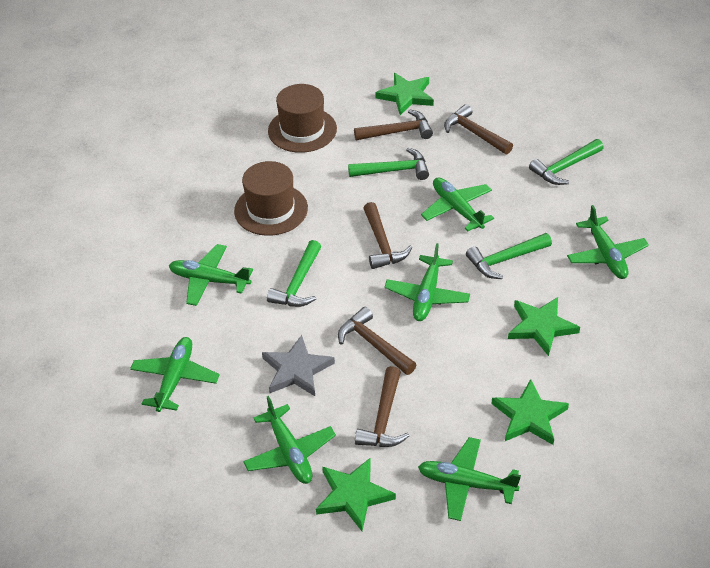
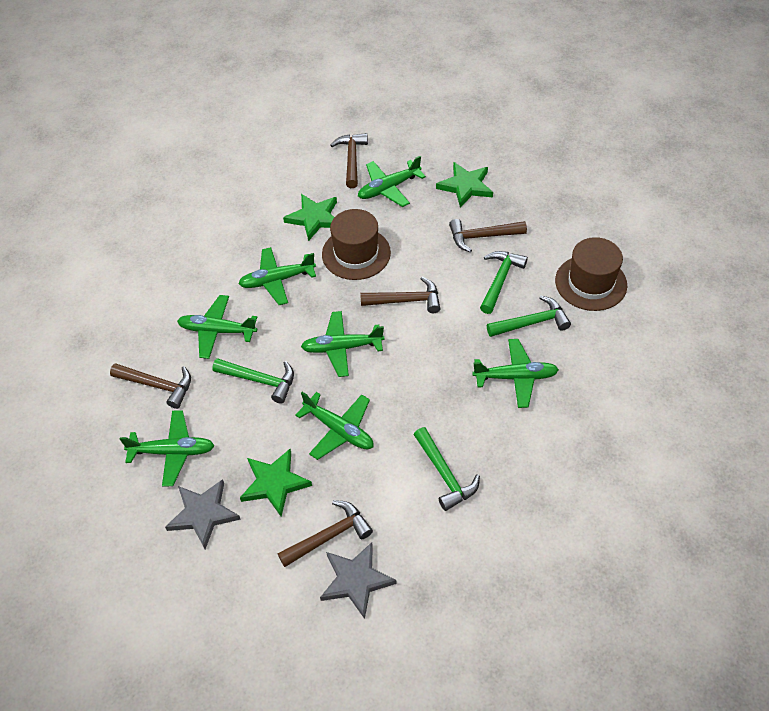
green star: [316,458,396,531] [375,73,434,115] [491,379,569,445] [508,297,580,356] = 4 -> [240,449,312,517] [283,194,337,241] [436,162,493,208] = 3
grey star: [262,335,335,396] = 1 -> [165,479,241,549] [320,542,397,619] = 2

